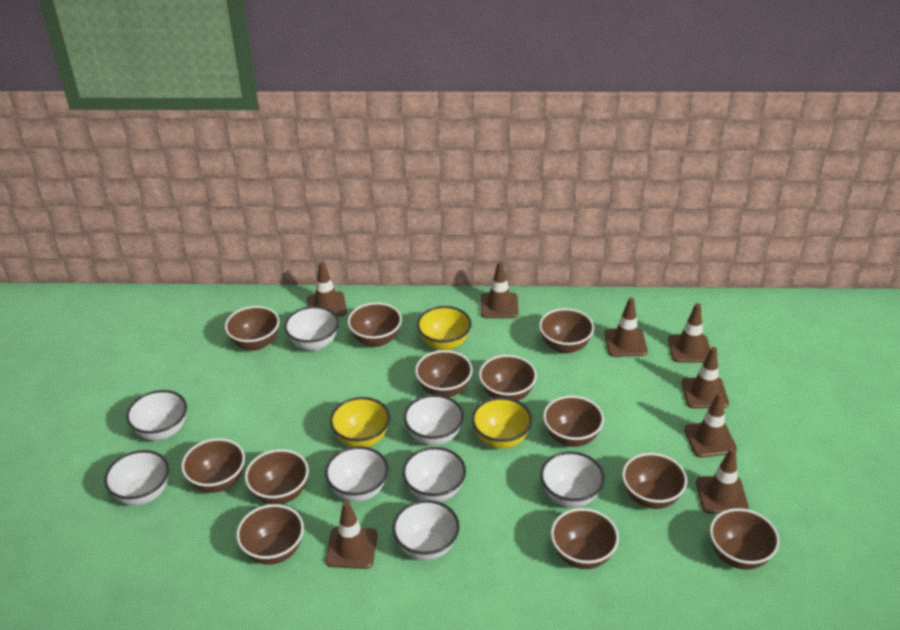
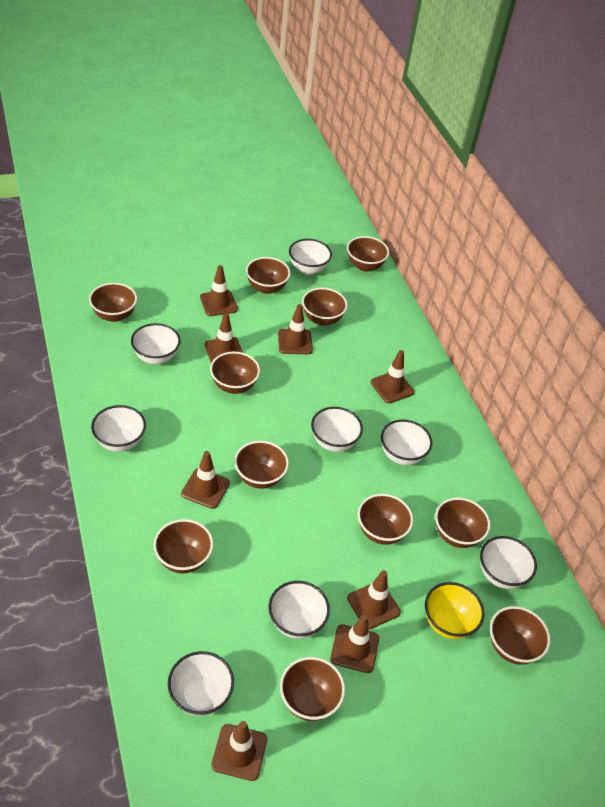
brown bowl: [181,438,245,493] [225,306,280,351] [236,504,304,565] [245,449,309,504] [348,302,402,347] [415,350,473,397] [479,355,537,401] [539,308,594,353] [543,395,604,447] [551,508,619,569] [622,453,687,509] [710,508,779,570] = 12 -> [89,283,137,322] [154,519,213,573] [210,352,260,394] [234,441,289,489] [246,257,290,294] [280,657,345,721] [302,288,348,326] [347,236,389,272] [358,494,413,545] [435,498,490,548] [490,606,550,665] = 11
yellow bowl: [330,397,390,447] [417,306,472,350] [472,397,532,449] = 3 -> [425,582,485,639] = 1

